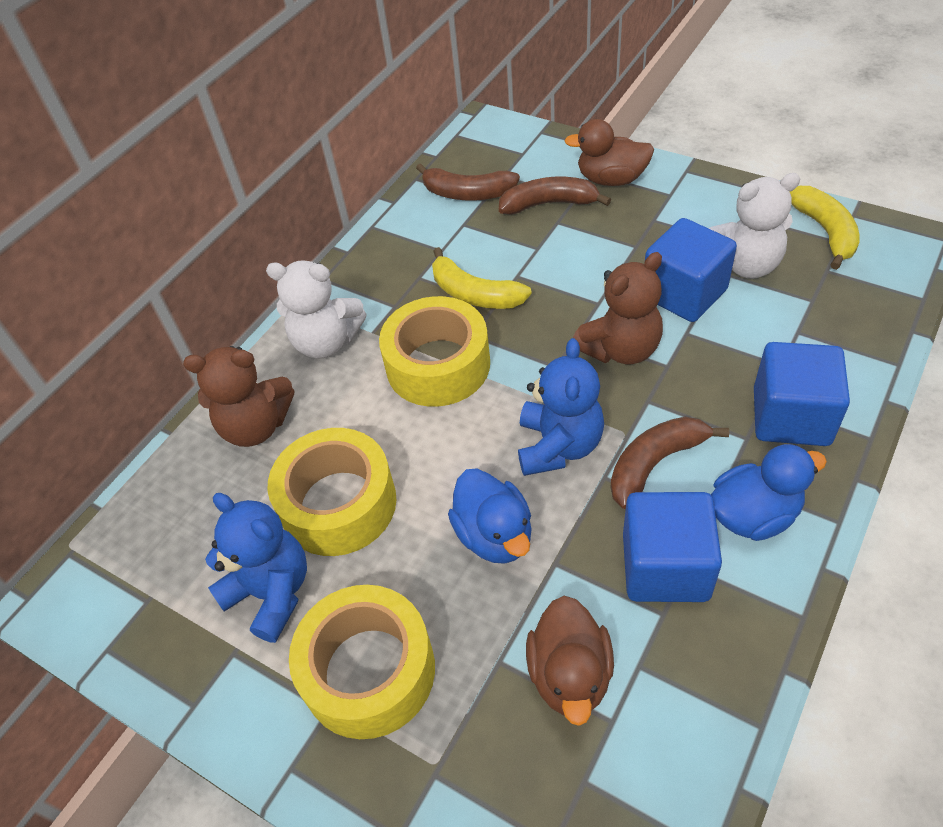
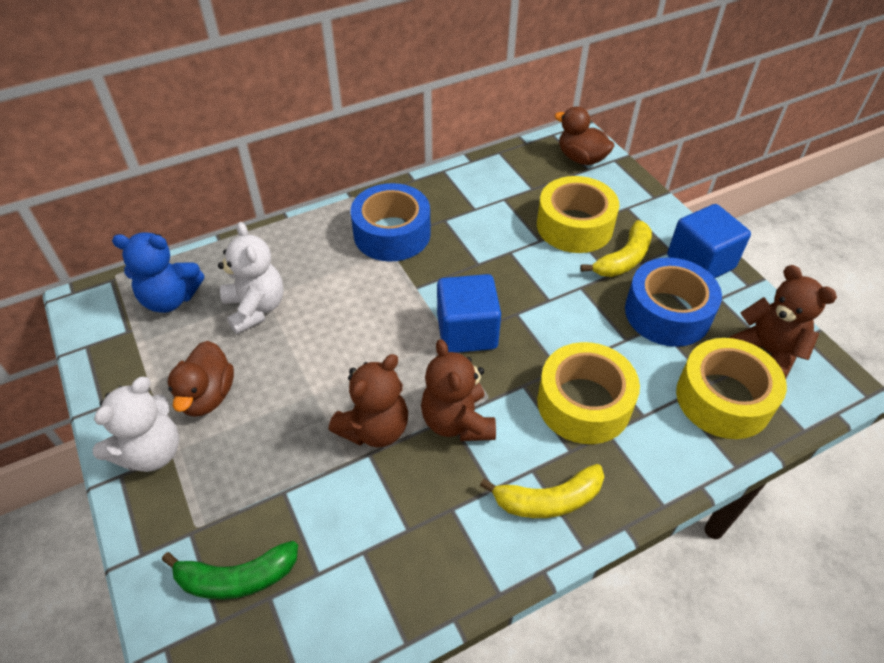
blue cube: [623,492,722,602] [644,218,737,322] [754,342,850,446] = 3 -> [437,274,501,353] [667,204,751,278] = 2
blue duck: [448,468,532,564] [711,444,827,541] = 2 -> none = 0
blue tape: none = 0 -> [351,183,431,262] [625,257,722,347] = 2
blue teddy bear: [205,493,307,643] [518,338,604,476] = 2 -> [112,232,204,313] = 1
brown banana: [416,163,520,200] [499,177,611,215] [611,417,729,509] = 3 -> none = 0
brown teddy bear: [183,346,295,447] [573,252,663,364] = 2 -> [329,354,408,447] [421,339,496,441] [729,265,837,379] = 3
green banana: none = 0 -> [162,541,298,600] = 1

